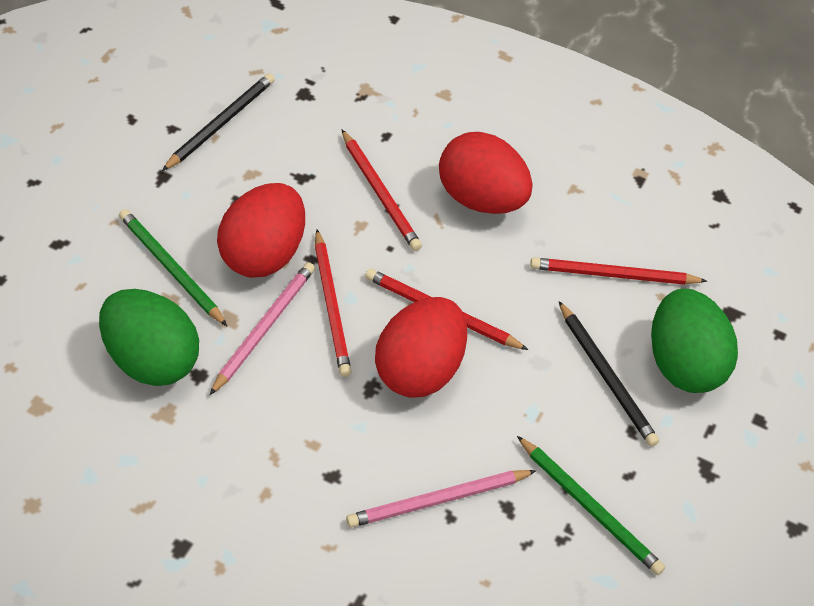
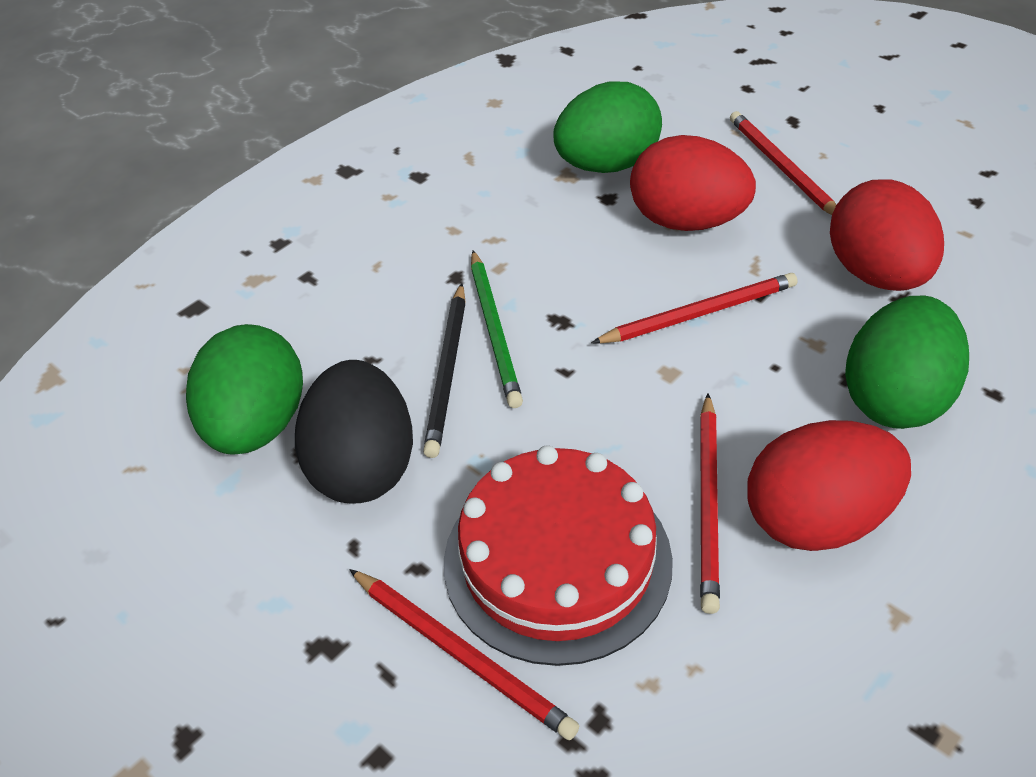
black egg: none = 0 -> [295,360,413,504] = 1
black pencil: [162,73,275,171] [559,301,659,447] = 2 -> [423,283,466,458] = 1
green egg: [99,289,199,386] [651,289,738,393] = 2 -> [186,324,303,455] [553,81,662,173] [845,296,969,429] = 3
green pencil: [119,209,227,326] [517,436,665,575] = 2 -> [471,250,523,408] = 1
pink pencil: [210,262,315,395] [346,470,536,528] = 2 -> none = 0
red cake: none = 0 -> [444,445,673,666] = 1

